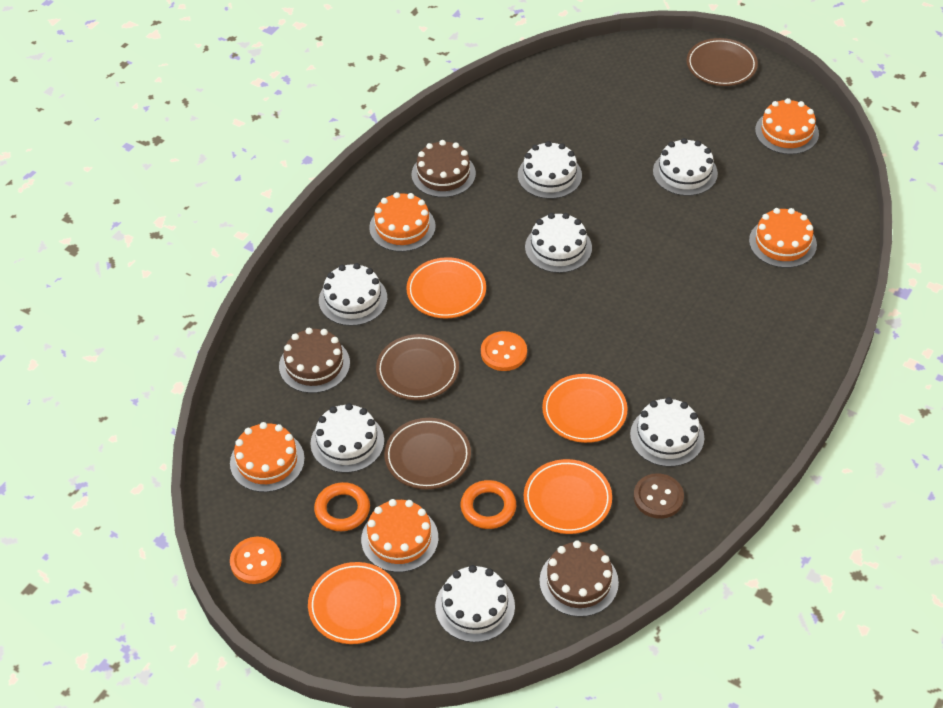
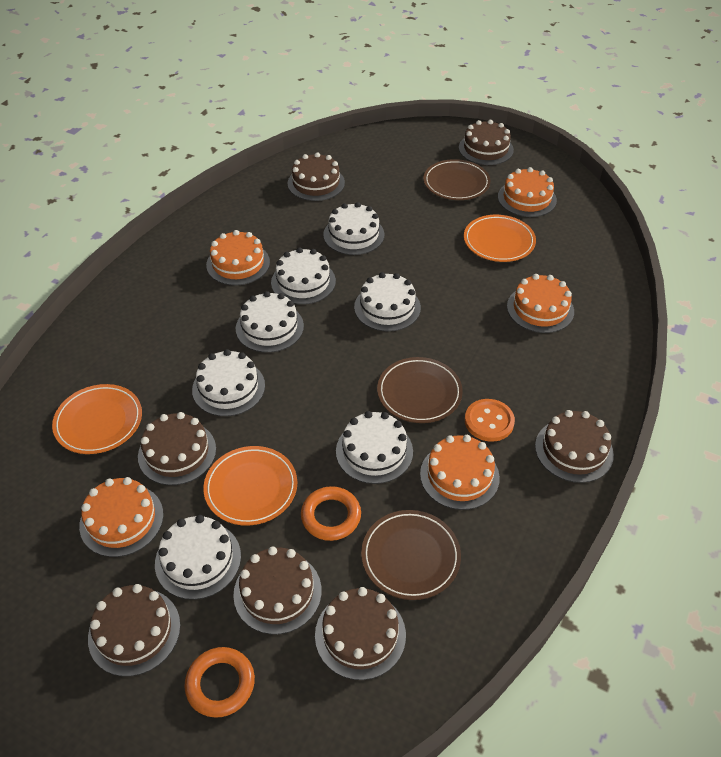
brown button: [634,473,684,519] = 1 -> none = 0
brown cake: [279,328,350,393] [411,140,476,198] [539,540,619,617] = 3 -> [88,584,180,677] [138,412,216,485] [233,546,322,635] [288,152,345,201] [315,587,406,680] [459,120,514,165] [535,410,614,483] = 7
orange button: [230,537,282,584] [481,331,527,371] = 2 -> [465,399,515,442] = 1
orange plate: [308,562,401,644] [406,257,486,318] [524,459,612,534] [542,374,628,443] = 4 -> [52,384,142,454] [203,446,297,525] [464,215,536,262] = 3

